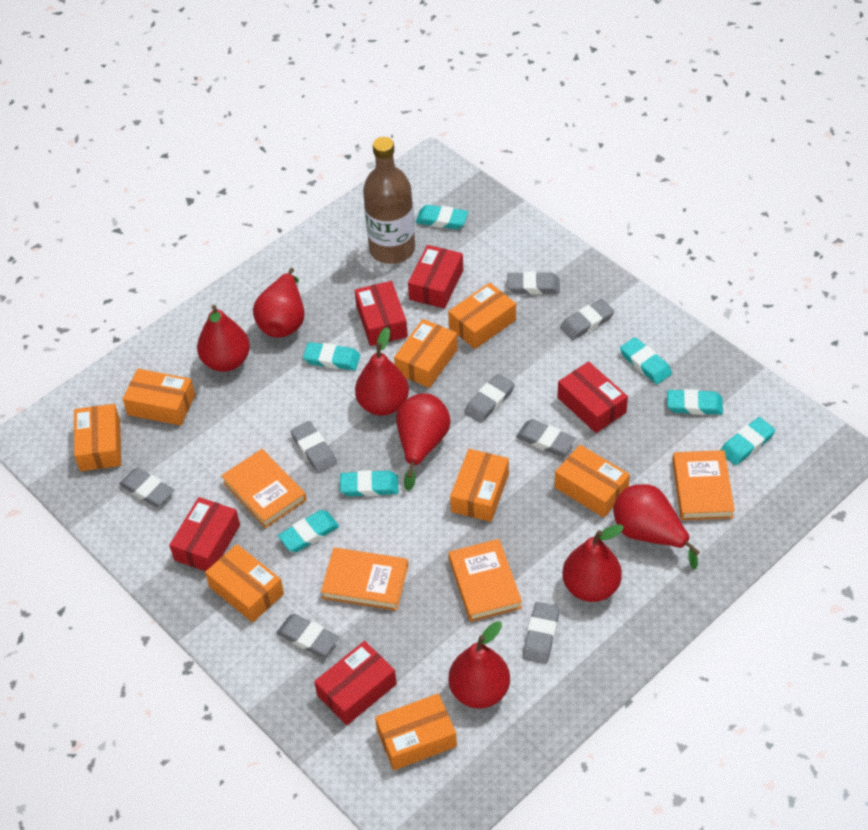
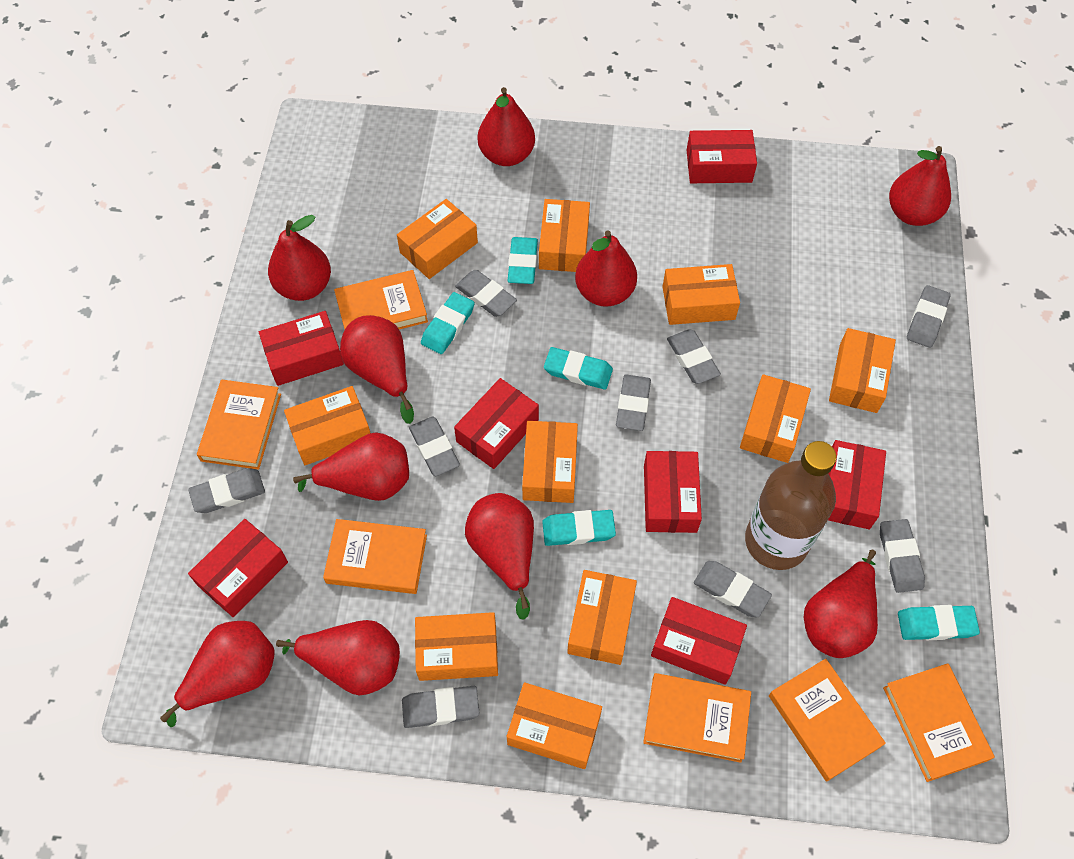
grey eraser: [119,468,174,507] [277,614,339,657] [290,421,337,473] [464,374,515,423] [507,271,560,294] [516,419,576,456] [523,602,560,664] [560,299,615,340] = 8 -> [188,468,265,513] [402,686,479,728] [409,417,460,476] [455,270,517,317] [616,374,651,431] [667,329,721,384] [694,561,772,618] [880,519,925,593] [907,285,951,348] = 9
orange book: [221,449,306,528] [321,547,408,611] [449,539,522,622] [672,450,735,520] = 4 -> [197,380,281,470] [323,519,427,594] [334,270,428,329] [643,673,751,763] [769,659,886,782] [883,663,995,782] = 6
orange box: [74,404,121,471] [123,369,195,426] [205,544,284,623] [375,693,457,770] [394,319,458,388] [448,283,516,349] [450,449,509,522] [554,445,630,518] = 8 -> [284,386,370,465] [397,199,478,279] [415,612,498,681] [507,682,602,769] [522,421,578,503] [539,199,590,272] [567,570,637,665] [662,264,740,325] [740,374,811,463] [829,328,896,413] = 10
red box: [169,497,240,571] [314,641,397,725] [355,281,408,346] [408,245,463,309] [557,361,628,433] = 5 -> [188,519,288,617] [259,311,344,386] [454,378,539,469] [644,451,702,533] [651,597,747,685] [687,130,757,183] [828,440,886,529] = 7
red pear: [197,305,250,372] [253,268,304,338] [355,327,409,416] [396,393,451,491] [449,621,510,709] [562,524,624,602] [613,484,700,569] = 7 -> [160,621,275,727] [268,215,331,301] [276,620,400,696] [293,432,409,501] [340,315,414,424] [465,493,534,620] [478,87,535,166] [575,230,637,307] [804,550,878,658] [889,146,951,226] = 10
turquoise eraser: [278,510,339,552] [303,342,360,370] [340,470,398,497] [416,205,468,229] [620,337,672,384] [667,389,723,415] [721,417,775,465] = 7 -> [421,292,475,354] [508,237,538,284] [542,510,616,546] [544,347,613,390] [898,605,980,640] = 5

